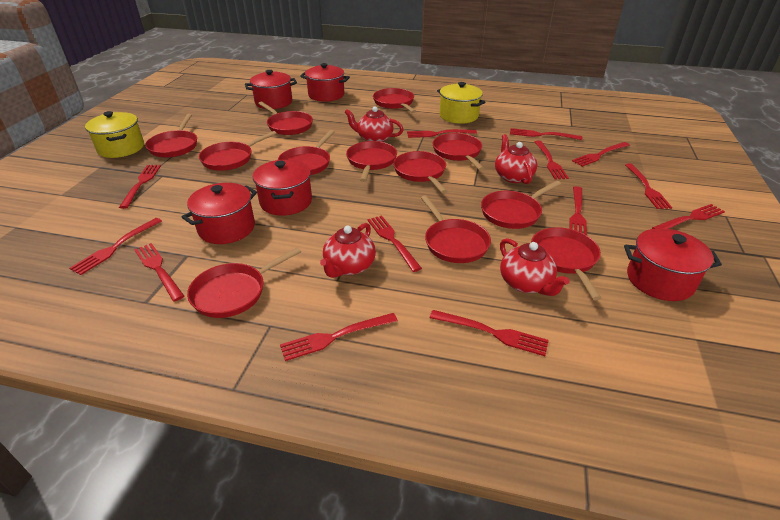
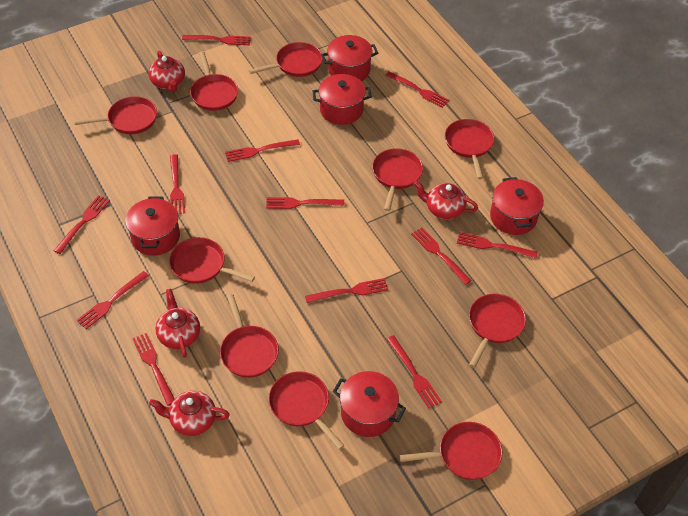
red fork: [70,218,162,275] [119,165,161,209] [134,243,184,302] [280,313,398,361] [367,216,422,272] [407,129,477,138] [429,310,549,356] [510,128,583,140] [535,140,569,180] [569,186,587,235] [572,142,630,167] [625,163,672,209] [652,204,725,229] = 13 -> [54,195,110,254] [77,271,149,329] [133,333,175,406] [170,154,185,214] [182,35,251,45] [225,139,300,162] [266,197,344,209] [305,278,388,303] [385,72,449,108] [386,335,442,409] [411,227,472,285] [457,232,538,258] = 12
red pan: [145,114,197,158] [187,247,301,318] [199,131,277,171] [258,102,313,135] [278,130,335,175] [346,141,397,182] [373,88,416,113] [393,151,447,194] [421,195,491,263] [432,133,485,171] [481,181,561,229] [531,227,601,300] = 12 -> [74,96,157,134] [169,237,255,284] [190,51,238,111] [220,294,279,378] [249,42,323,77] [269,371,345,450] [372,148,423,211] [400,422,502,480] [445,119,494,179] [469,294,526,368] = 10
yellow pot: [85,111,144,158] [437,82,486,124] = 2 -> none = 0

